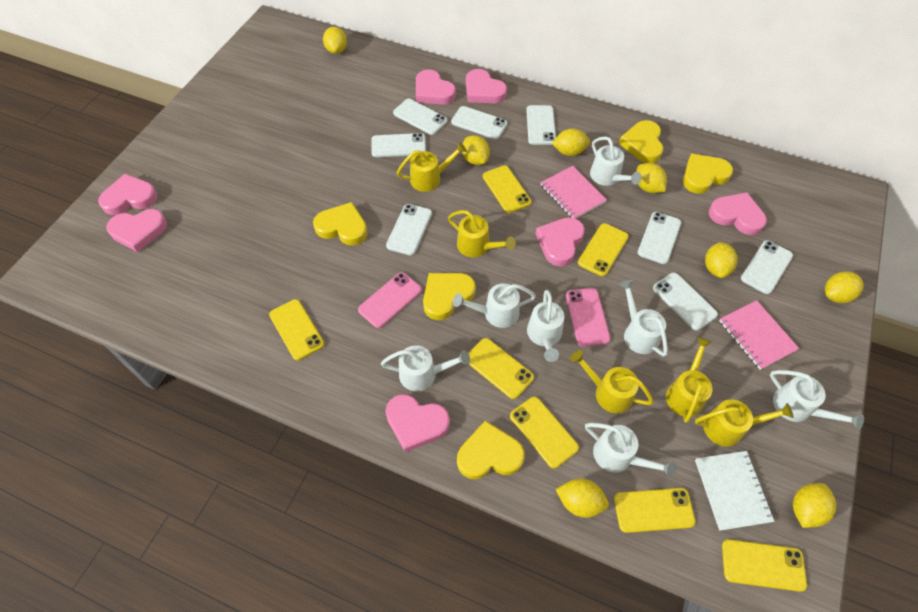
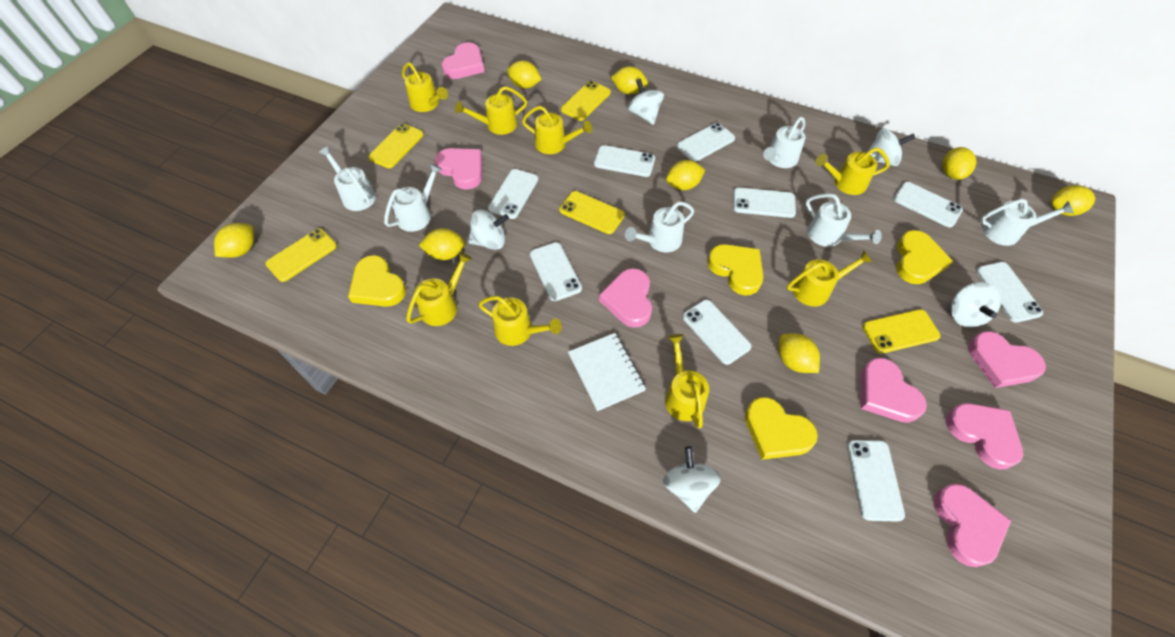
pink notebook: [540,166,607,219] [719,300,799,370] = 2 -> none = 0
pink phone: [358,272,422,328] [566,288,610,347] = 2 -> none = 0
white phone: [371,133,426,157] [386,204,432,255] [393,99,447,135] [451,106,507,139] [526,105,556,145] [638,212,681,264] [653,273,718,331] [741,240,793,294] = 8 -> [488,169,538,219] [530,242,582,301] [594,145,655,177] [677,123,735,162] [682,300,752,365] [733,187,796,218] [847,440,905,522] [894,182,963,228] [976,262,1043,323] = 9
white spinning top: none = 0 -> [469,210,509,250] [628,79,664,125] [663,446,721,513] [868,128,915,166] [951,282,1001,328] = 5
white watering can: [381,345,470,391] [453,283,536,328] [527,290,564,362] [585,423,676,478] [590,136,642,186] [619,280,668,357] [770,370,864,429] = 7 -> [318,146,376,211] [384,163,442,232] [625,202,694,252] [763,117,805,168] [806,193,882,247] [980,199,1074,246] = 6
yellow heart: [313,202,368,246] [423,273,476,320] [457,421,525,479] [619,120,663,163] [683,154,733,194] = 5 -> [348,255,406,307] [708,244,763,296] [745,397,818,460] [896,230,953,284] = 4
yellow phone: [269,299,324,361] [468,338,534,399] [483,165,531,213] [510,397,579,469] [578,223,629,276] [614,488,696,533] [722,539,807,592] = 7 -> [266,228,337,282] [368,123,424,168] [559,191,625,234] [561,81,611,121] [862,309,940,354] = 5
yellow watering can: [396,142,467,192] [448,210,516,257] [570,350,654,413] [666,337,713,423] [695,399,794,447] = 5 -> [402,62,448,112] [406,252,472,326] [455,86,527,135] [478,296,562,346] [522,106,592,154] [665,334,709,429] [787,251,872,306] [815,147,890,195] = 8

